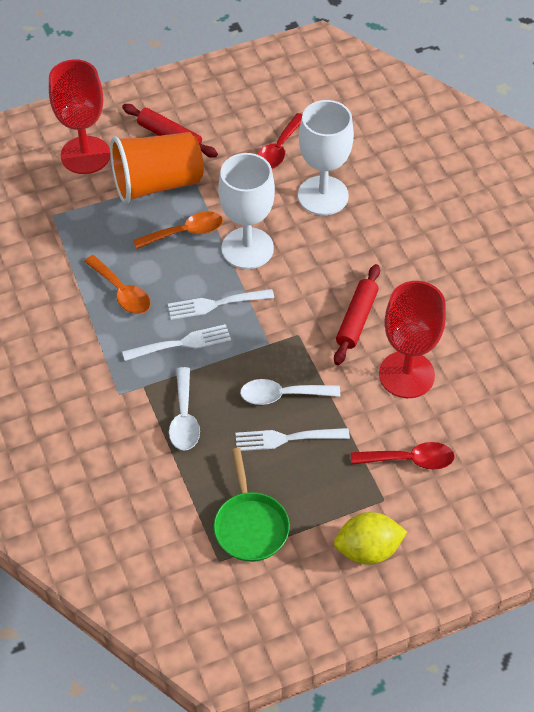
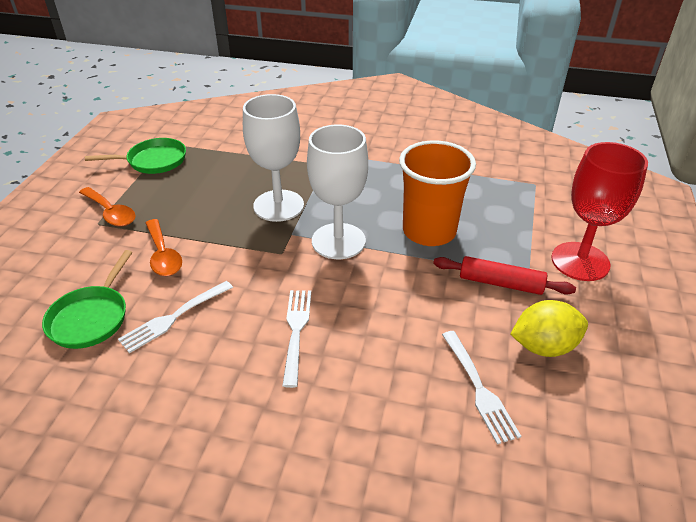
green pan: [214,448,290,562] = 1 -> [42,250,132,349] [85,138,186,174] = 2
red goblet: [49,59,110,174] [379,281,446,398] = 2 -> [551,142,648,281] = 1
red rolling pin: [122,104,218,158] [334,264,380,365] = 2 -> [433,256,576,295] = 1
red spoon: [257,113,303,169] [351,442,455,470] = 2 -> none = 0
white spoon: [169,367,200,451] [240,379,340,405] = 2 -> none = 0

